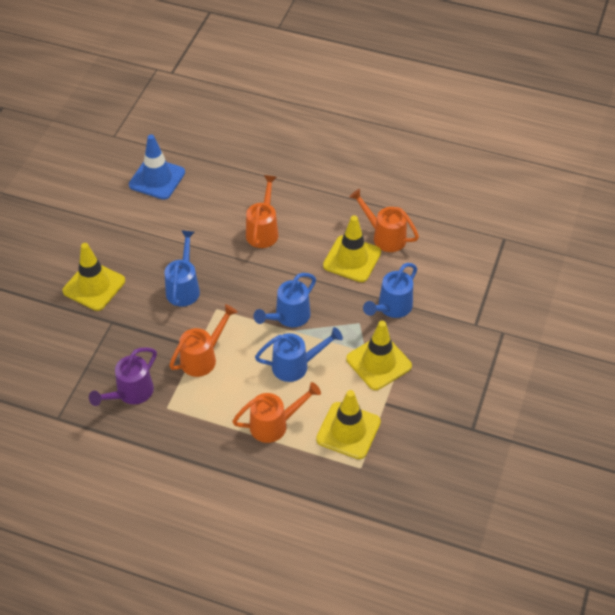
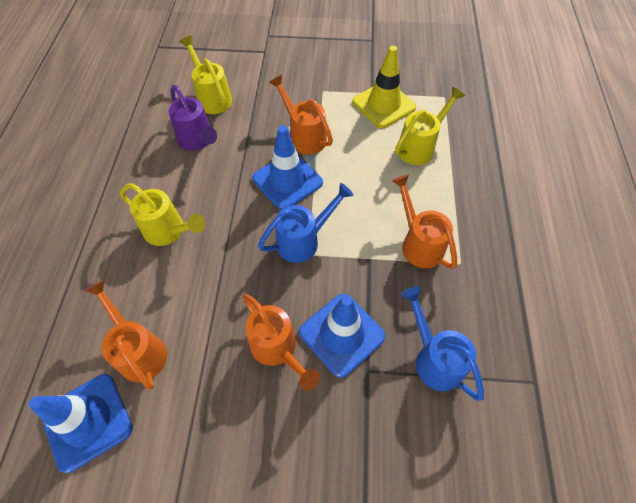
blue traffic cone: [129,134,185,200] = 1 -> [29,374,133,473] [252,125,323,210] [299,294,386,378] = 3
blue watering can: [164,230,200,306] [253,273,316,327] [255,327,343,382] [363,263,417,318] = 4 -> [258,183,354,263] [401,286,484,401] = 2
yellow traffic cone: [62,243,125,311] [316,390,381,459] [323,215,381,282] [346,321,412,390] = 4 -> [352,46,416,128] = 1
yellow watering can: none = 0 -> [120,184,205,246] [179,36,232,114] [395,87,465,165] = 3

